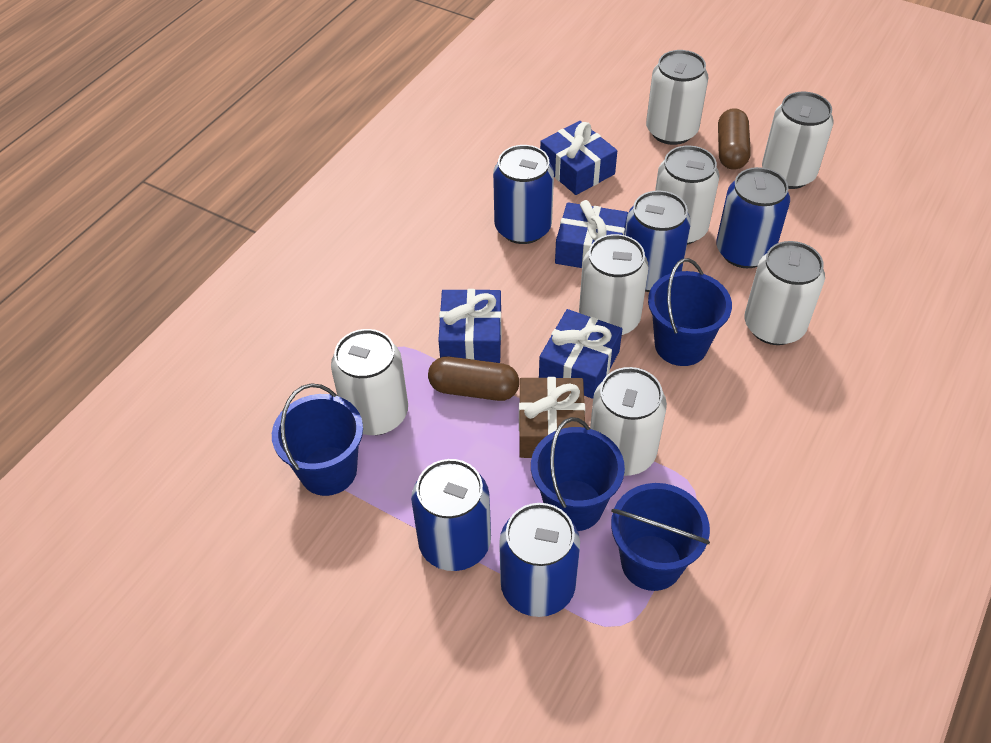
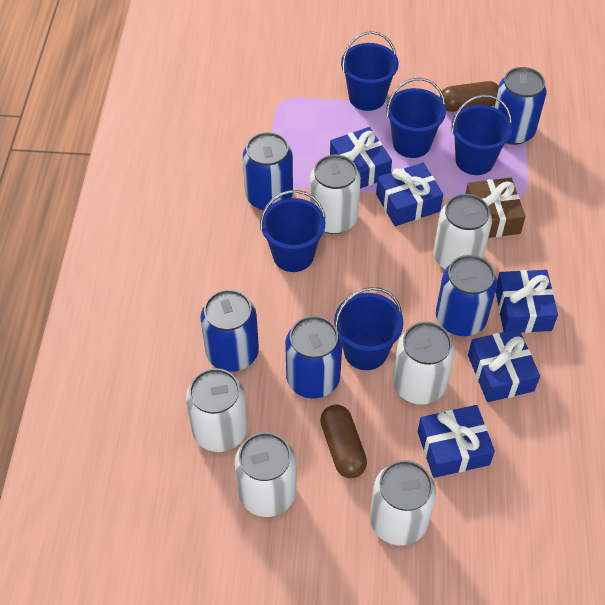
blue bucket: [272,384,363,496] [531,417,625,531] [611,483,710,591] [648,258,732,366] = 4 -> [260,190,326,272] [334,287,404,370] [341,31,399,111] [386,78,446,158] [451,95,512,175] = 5
blue gift: [438,289,502,363] [539,309,622,399] [540,121,617,195] [555,200,628,268] = 4 -> [330,127,392,189] [376,163,443,226] [418,405,495,478] [468,329,540,402] [496,270,558,333] = 5
white can: [331,329,408,435] [579,234,649,335] [590,367,667,476] [646,50,709,145] [655,145,719,245] [744,241,825,345] [762,92,834,189] = 7 -> [186,368,248,452] [235,432,296,517] [310,154,361,234] [370,460,436,546] [393,322,455,405] [433,194,492,269] = 6

